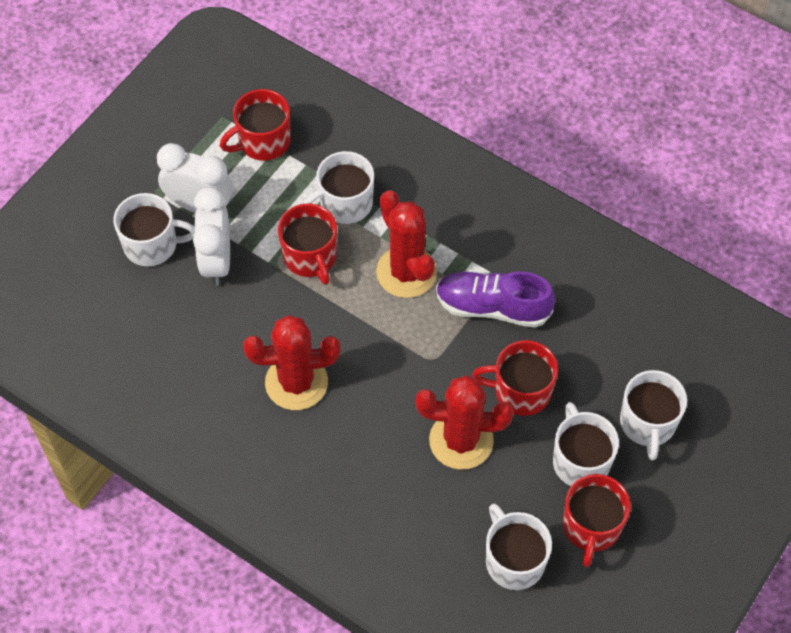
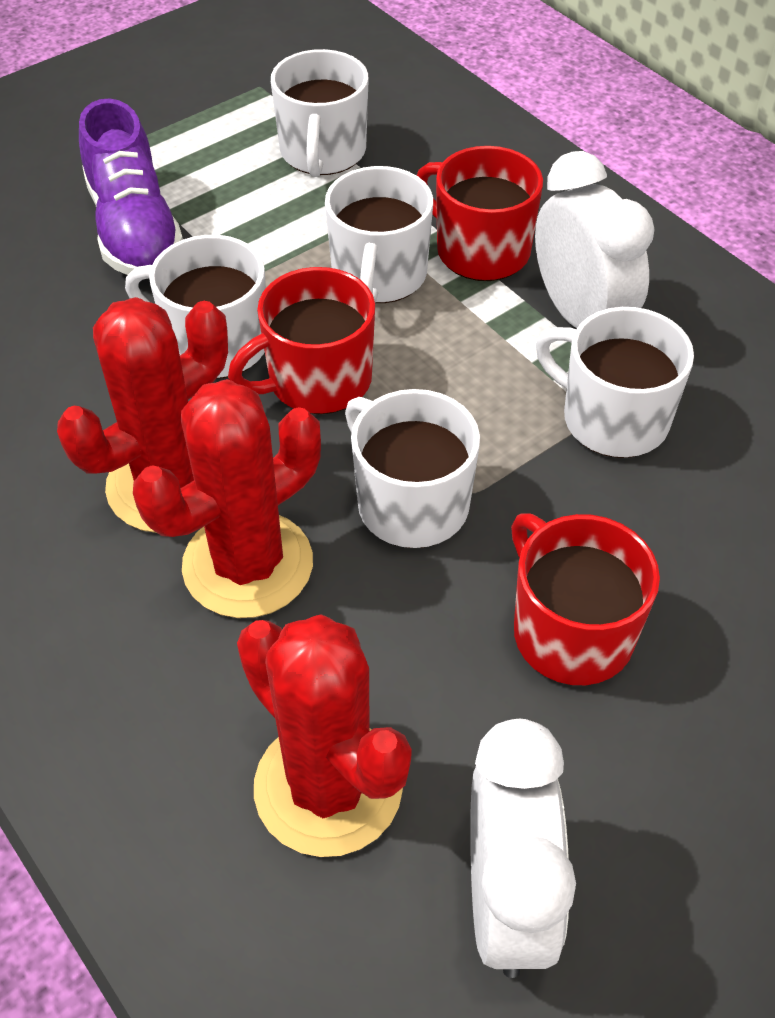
red mug: [220,89,291,161] [278,203,337,285] [472,340,558,416] [563,474,631,567] = 4 -> [228,267,375,414] [417,146,543,281] [511,513,660,685] = 3

